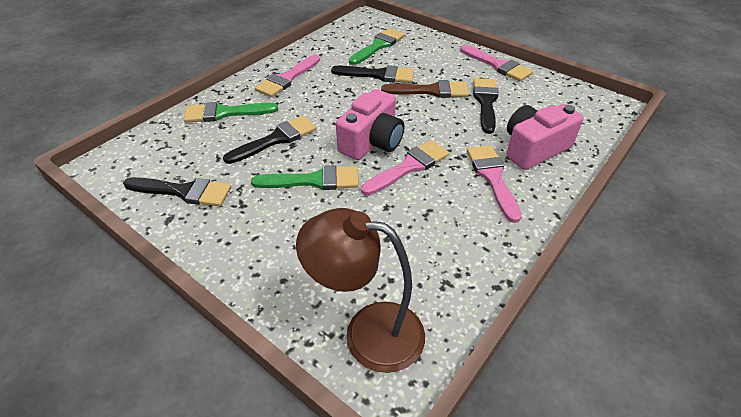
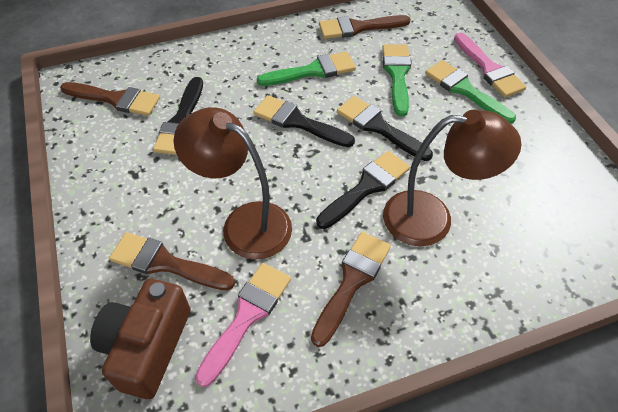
brown brush: [381,80,469,98] = 1 -> [60,82,160,116] [109,232,235,290] [311,232,391,347] [319,15,411,39] = 4
brown camera: none = 0 -> [90,279,191,399] = 1
brown lamp: [296,208,425,373] = 1 -> [174,107,292,260] [383,110,521,247] = 2
pink brush: [255,55,320,97] [361,140,449,195] [460,45,533,81] [467,145,522,223] = 4 -> [195,263,291,387] [454,33,526,98] = 2
pink camera: [336,89,404,160] [507,104,583,170] = 2 -> none = 0

